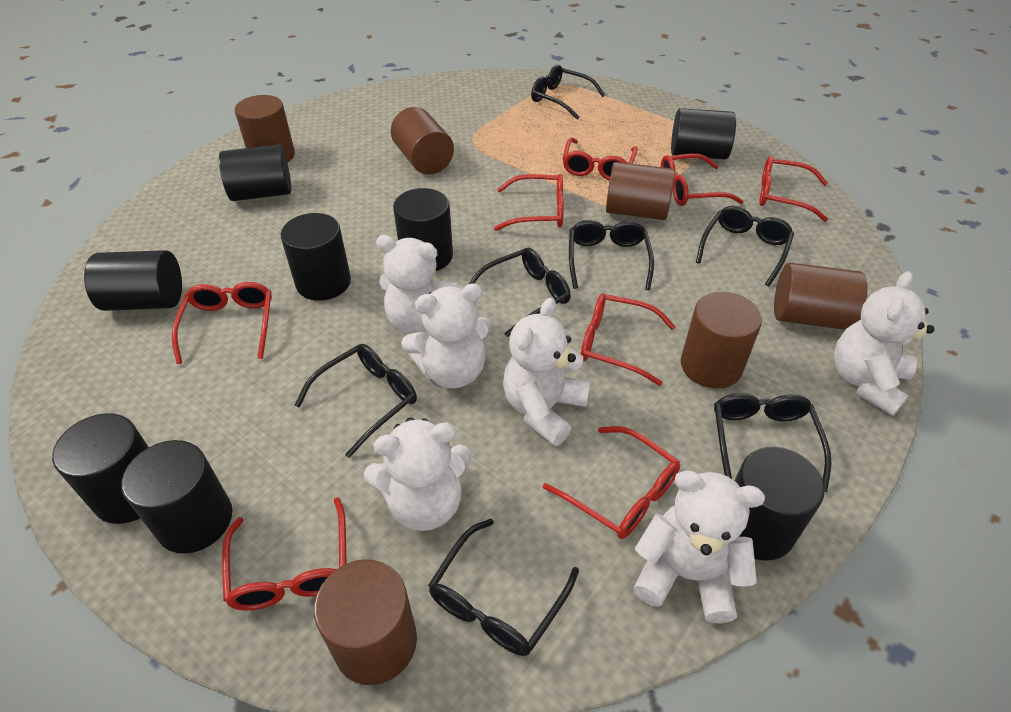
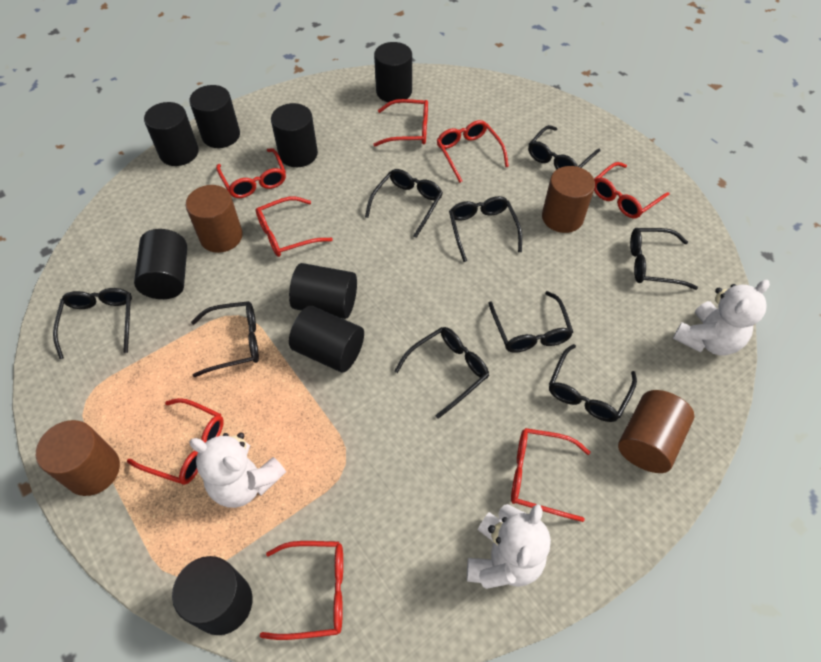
black glasses: [295,344,417,458] [428,519,579,656] [469,247,570,337] [531,65,605,120] [569,220,654,290] [696,206,794,286] [714,393,832,492] = 7 -> [53,288,132,359] [191,301,259,377] [365,169,443,238] [394,327,489,419] [449,196,522,262] [488,291,573,353] [528,125,601,169] [549,344,637,422] [630,228,698,290] = 9
brown cylinder: [235,95,295,163] [314,559,417,685] [391,107,454,174] [606,162,675,220] [681,292,762,389] [774,263,867,330] = 6 -> [36,420,120,496] [186,185,243,253] [542,166,595,233] [618,390,694,473] = 4
white teddy bear: [364,418,471,531] [376,235,462,335] [401,283,491,388] [503,298,591,446] [633,470,765,623] [834,271,934,416] = 6 -> [189,432,286,508] [467,504,551,589] [673,280,770,356] = 3

